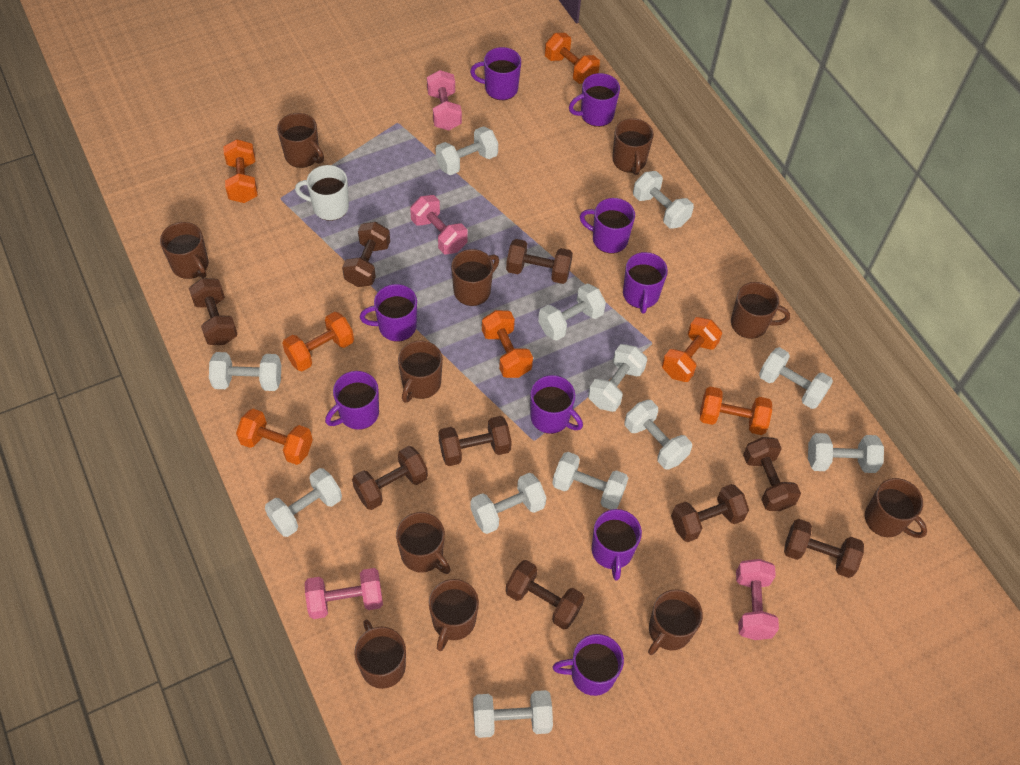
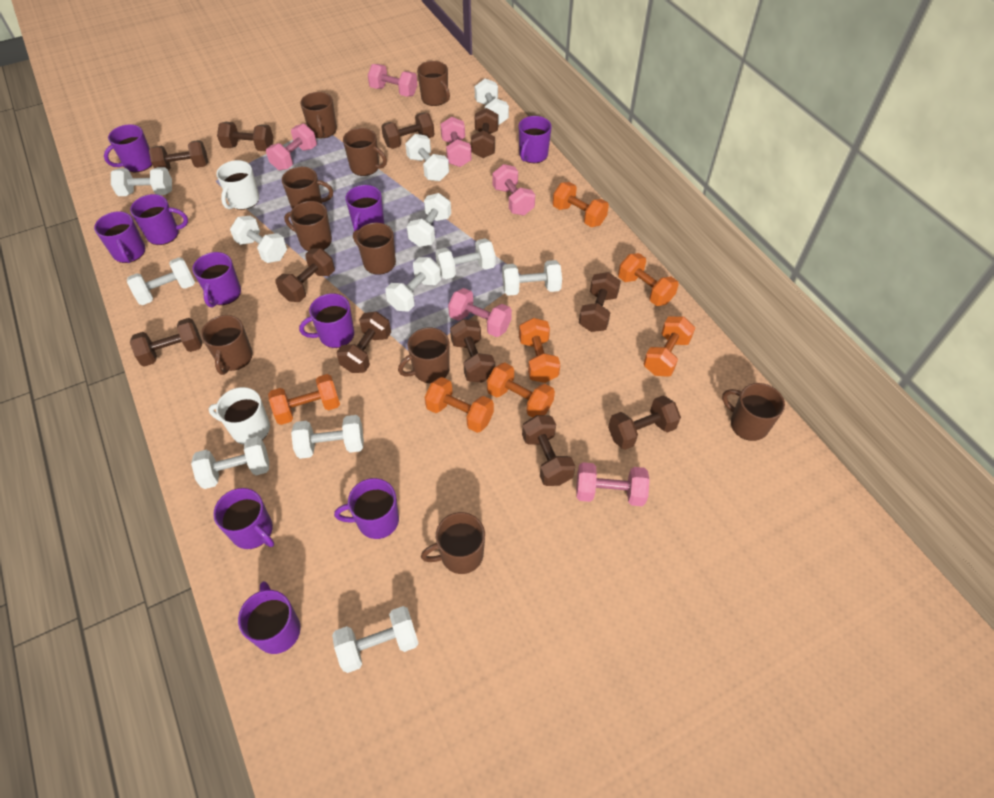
brown dumbbell: [189,278,238,345] [342,222,390,287] [352,446,428,510] [438,416,512,466] [506,239,573,284] [506,560,584,630] [671,484,749,542] [743,437,801,511] [784,519,864,578] = 9 -> [130,318,202,367] [149,140,208,171] [217,122,273,151] [276,248,335,302] [336,312,391,373] [381,112,434,149] [450,319,495,382] [471,108,498,158] [522,415,575,486] [579,272,621,332] [608,395,681,450] = 11
brown mug: [160,222,208,279] [277,113,324,168] [354,620,406,689] [396,512,451,574] [398,341,443,403] [429,579,479,651] [451,249,499,306] [612,118,654,175] [648,589,703,655] [731,282,790,339] [865,478,927,538] = 11 -> [201,315,253,375] [282,167,333,209] [284,201,332,251] [300,92,337,138] [343,128,387,176] [353,223,396,275] [398,328,450,383] [417,61,450,106] [421,512,485,574] [722,383,785,441] = 10
pink dumbbell: [305,568,383,619] [410,195,468,254] [427,70,462,131] [736,559,779,640] = 4 -> [266,124,317,170] [368,64,417,97] [440,117,472,167] [448,288,512,337] [492,164,535,215] [576,462,650,506] = 6
purple mug: [325,371,379,430] [360,284,417,342] [470,47,521,100] [530,375,583,434] [553,634,624,696] [569,73,620,127] [580,198,635,253] [592,509,642,580] [623,252,668,314] = 9 -> [94,211,145,263] [104,124,152,172] [130,194,188,245] [193,252,241,307] [213,488,274,549] [238,581,301,654] [299,293,354,348] [334,478,399,539] [345,185,384,231] [519,116,552,163] = 10
white mug: [295,165,349,221] = 1 -> [209,387,270,445] [216,160,259,210] = 2

